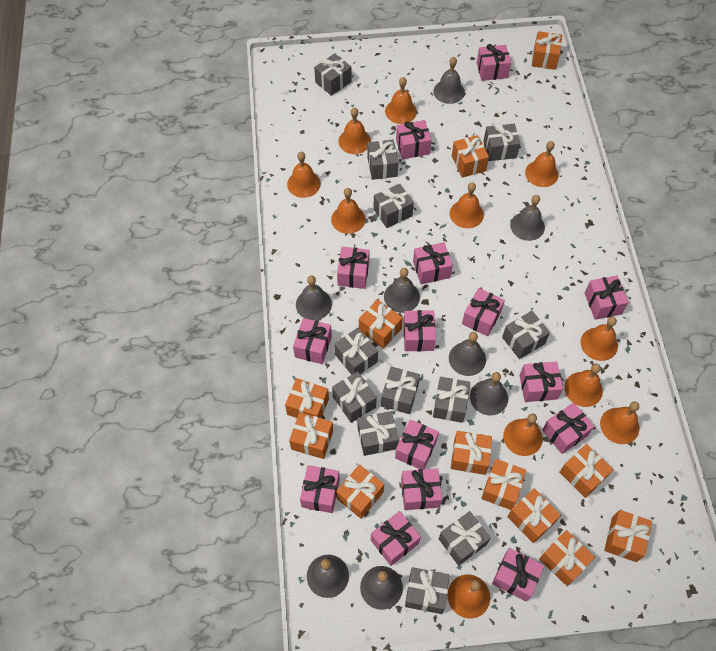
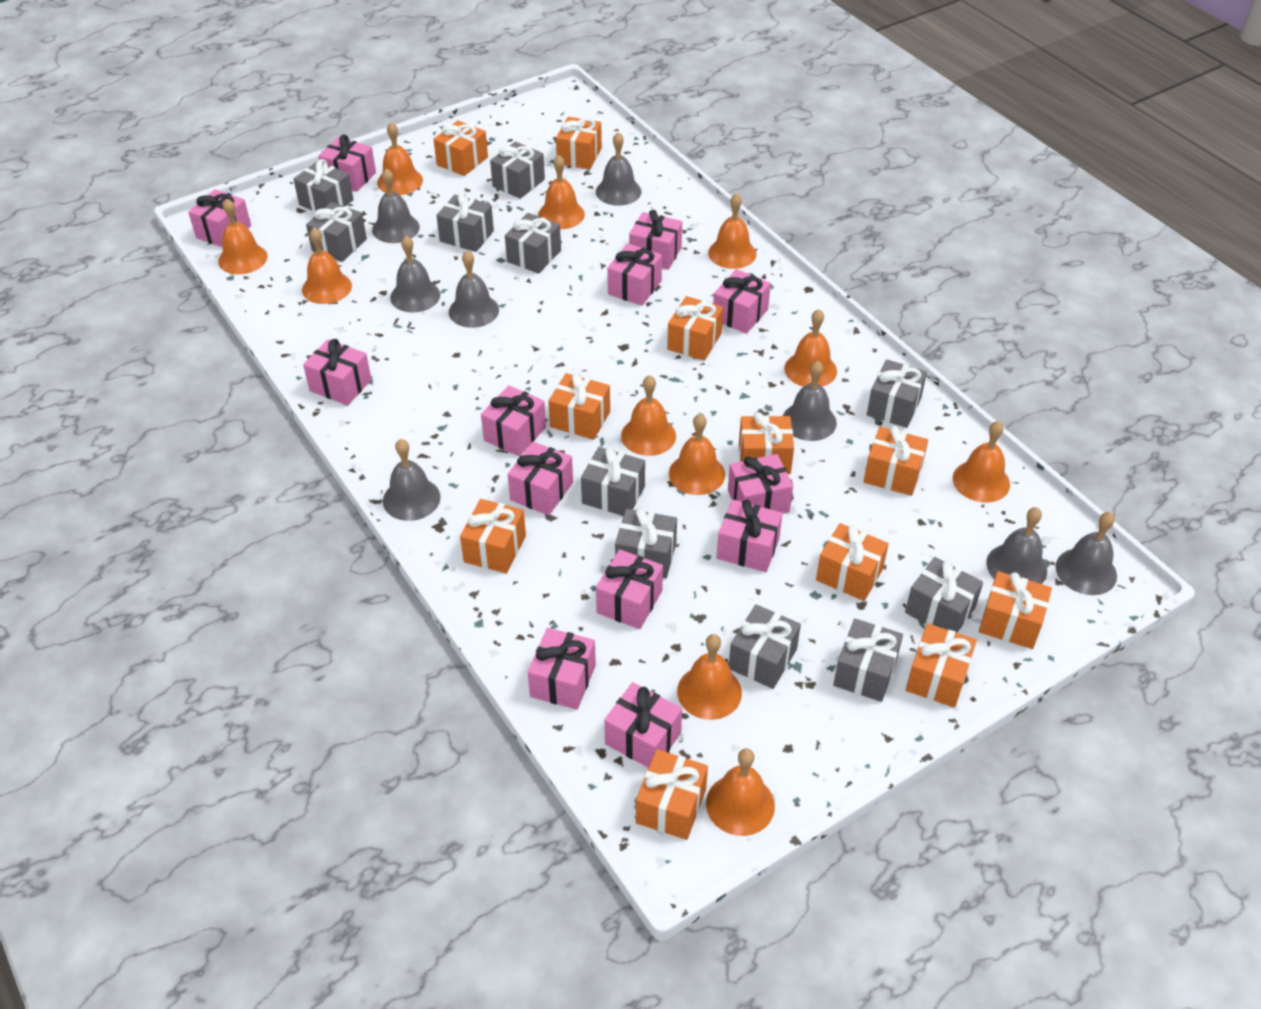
grey gift: [314,53,352,96] [332,371,377,423] [334,328,378,375] [357,411,399,456] [367,140,399,180] [373,184,414,228] [381,367,420,414] [405,567,449,614] [433,377,470,423] [439,511,491,566] [483,124,520,161] [502,311,550,359] = 12 -> [294,159,354,212] [306,202,367,262] [436,192,494,252] [490,141,545,199] [505,213,561,274] [581,447,645,516] [615,508,677,579] [729,604,801,689] [833,619,903,702] [867,359,927,428] [905,557,983,633] = 11
orange gift: [285,378,329,418] [289,412,333,459] [336,464,384,519] [359,299,403,349] [451,431,492,475] [452,135,489,178] [481,459,526,510] [507,488,561,543] [532,31,562,70] [539,530,595,586] [559,444,613,498] [604,510,652,562] = 12 -> [433,120,488,176] [460,499,526,574] [549,372,610,440] [556,117,602,170] [636,749,708,840] [667,296,723,361] [739,412,794,474] [816,523,889,601] [864,426,928,496] [906,623,977,707] [979,571,1052,649] = 11
pink gift: [293,318,332,364] [300,465,340,513] [337,247,369,289] [371,511,421,566] [395,419,439,469] [396,120,432,159] [401,468,442,510] [403,310,436,351] [413,242,453,284] [462,288,505,337] [477,44,511,81] [492,548,544,601] [519,361,563,402] [542,403,594,454] [585,275,629,320] = 15 -> [188,189,251,247] [303,339,371,405] [318,135,376,192] [481,385,546,456] [508,442,573,515] [528,628,596,710] [596,549,663,629] [604,682,682,768] [607,244,662,306] [629,210,682,270] [713,269,771,334] [717,500,783,572] [728,454,793,514] = 13

